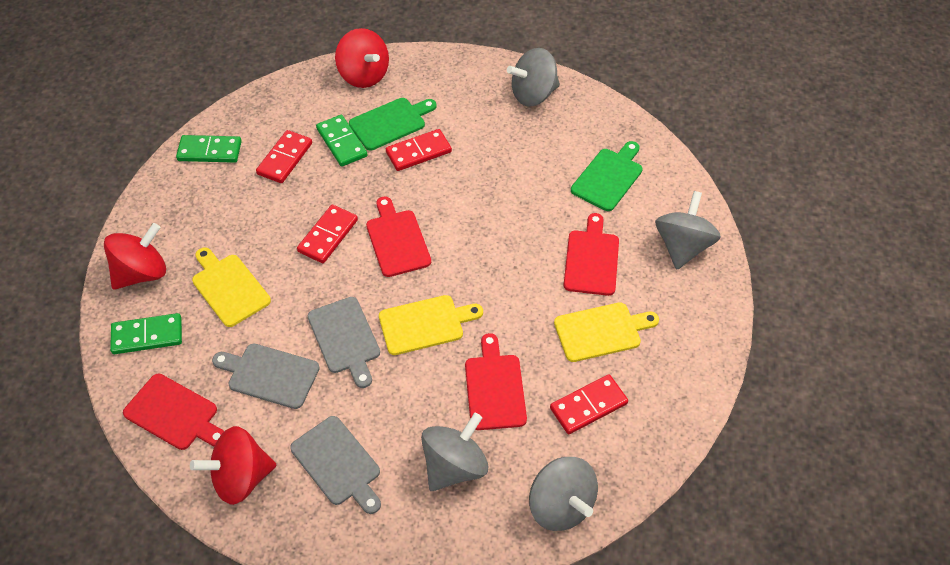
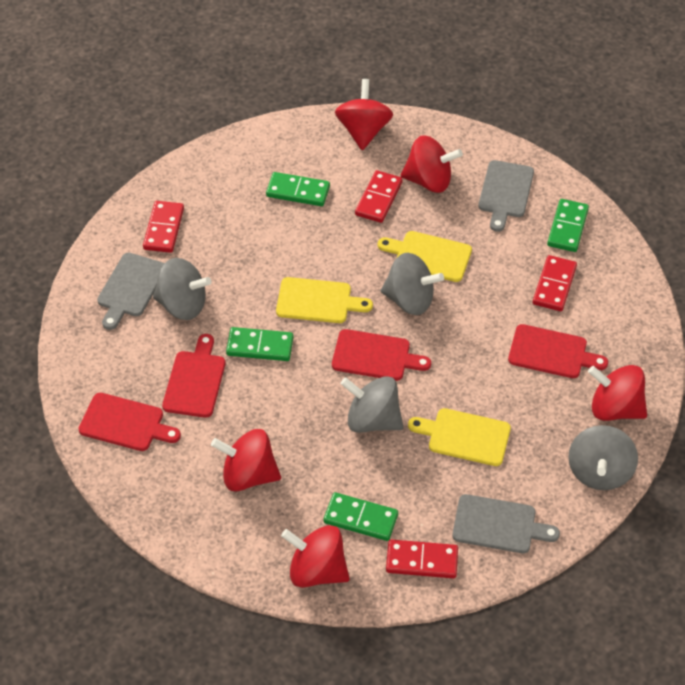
green cutting board: [349,98,437,151] [571,141,643,211] = 2 -> none = 0
green domino: [110,313,182,354] [176,135,242,163] [316,115,367,167] = 3 -> [226,327,293,361] [266,172,330,206] [323,492,398,541] [547,199,589,252] = 4
red spinning top: [104,223,166,290] [190,426,276,505] [335,28,389,88] = 3 -> [211,429,281,491] [281,525,350,588] [335,79,393,150] [401,135,463,193] [588,365,647,421] = 5

